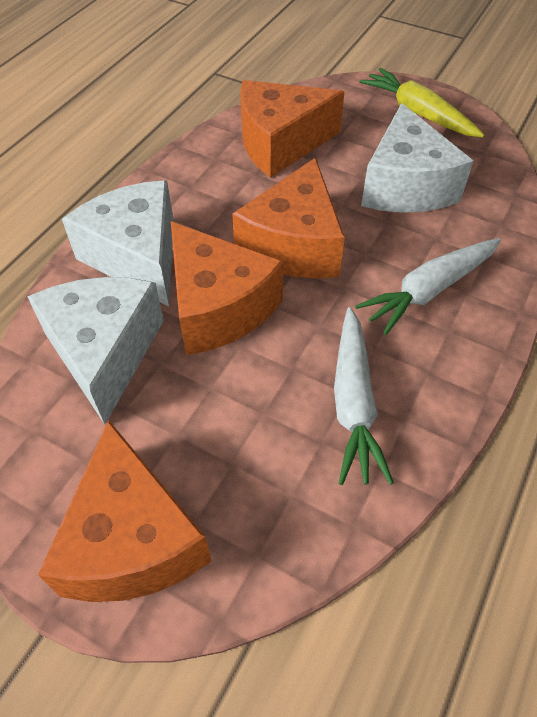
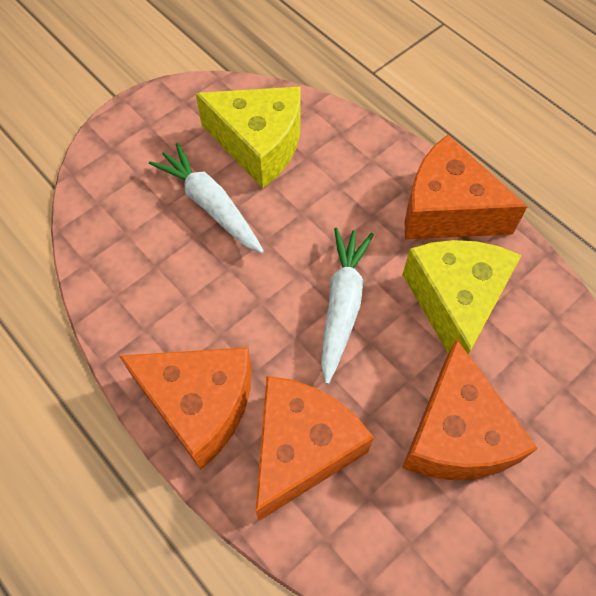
white cheese: [27,277,164,424] [62,180,174,306] [361,103,474,213] = 3 -> none = 0
yellow carrot: [359,68,484,137] = 1 -> none = 0
yellow cheese: none = 0 -> [196,86,301,188] [402,240,522,354] = 2

